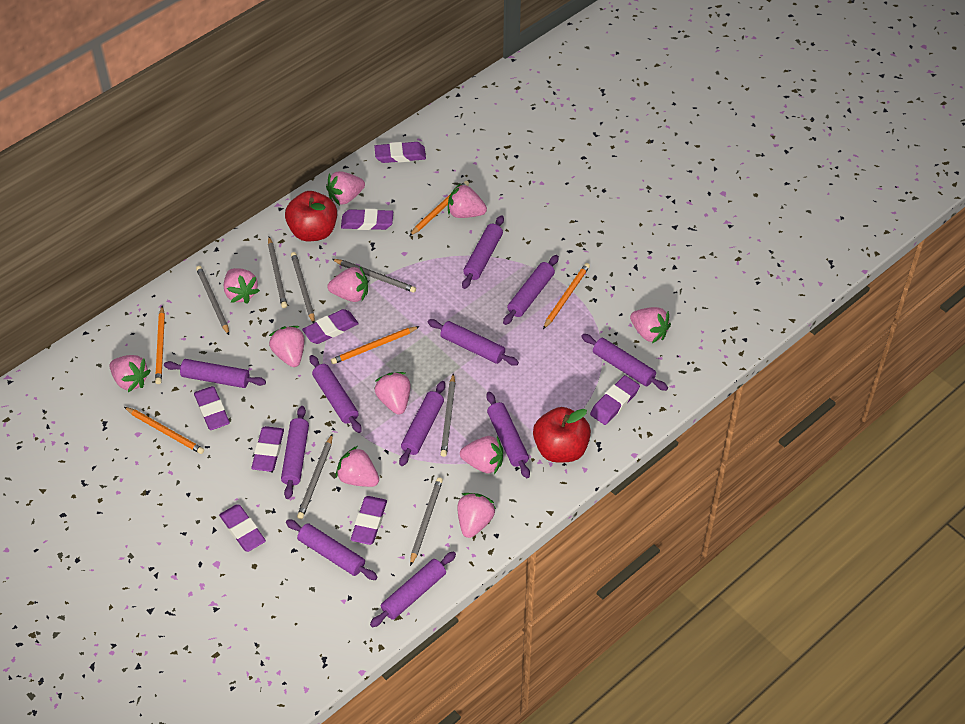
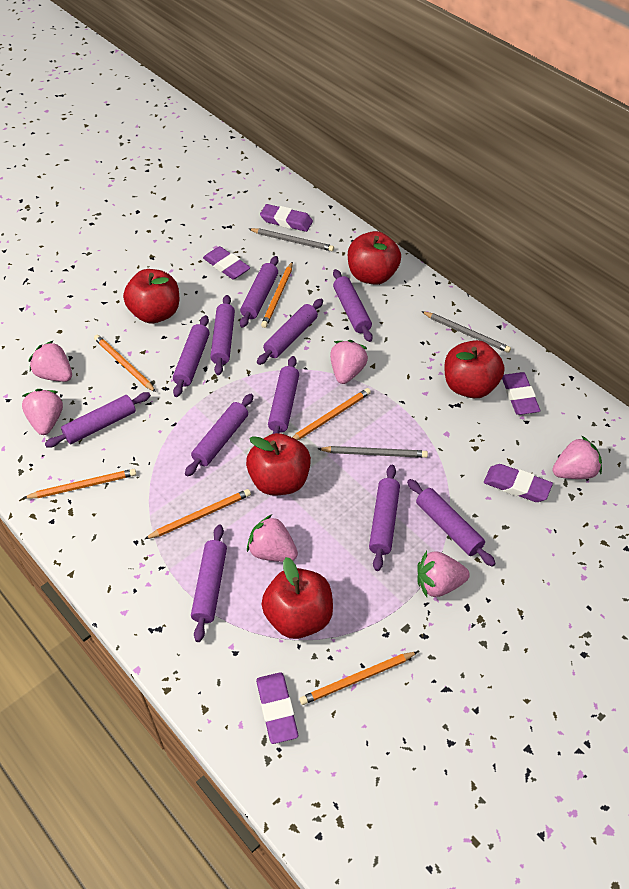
grey pencil: [196,265,229,335] [268,237,287,308] [291,252,315,323] [297,434,333,519] [332,259,416,293] [410,477,443,566] [440,373,455,457] = 7 -> [249,228,334,251] [318,446,428,458] [421,311,511,353] = 3
orange pencil: [124,407,204,454] [155,306,165,384] [331,326,420,364] [409,181,469,236] [543,263,590,329] = 5 -> [24,469,136,499] [94,335,156,392] [145,489,251,539] [261,261,293,328] [292,388,371,440] [299,652,417,705] = 6
pink strawberry: [110,355,150,392] [224,268,260,304] [269,326,304,367] [326,171,365,205] [327,266,368,302] [336,446,379,487] [375,372,411,414] [448,183,487,218] [457,493,496,538] [460,436,503,474] [630,307,671,343] = 11 -> [22,389,63,435] [29,340,72,382] [247,514,298,562] [330,340,368,384] [417,551,470,597] [552,436,602,479] = 6
purple eraser: [194,386,230,430] [219,504,266,552] [251,426,284,472] [302,309,359,344] [341,209,393,230] [351,496,387,545] [374,142,426,163] [590,375,640,425] = 8 -> [203,246,251,280] [256,672,298,744] [260,204,313,232] [484,464,553,502] [502,372,541,415] = 5
red apple: [285,191,337,241] [533,407,591,462] = 2 -> [123,269,179,323] [246,433,311,495] [261,557,333,639] [348,231,401,285] [445,340,505,398] = 5

